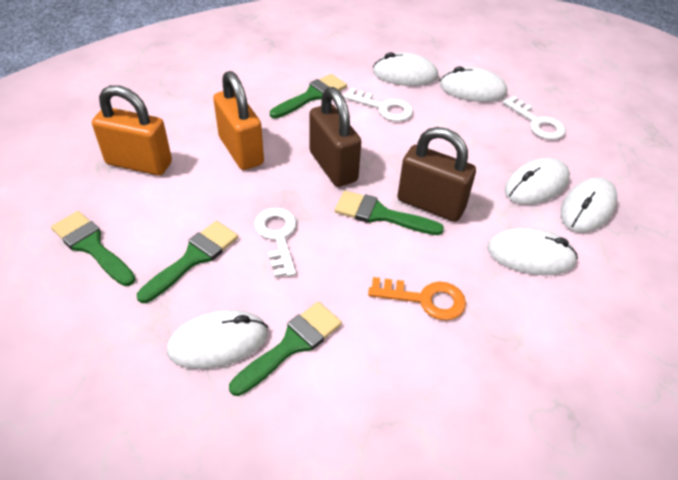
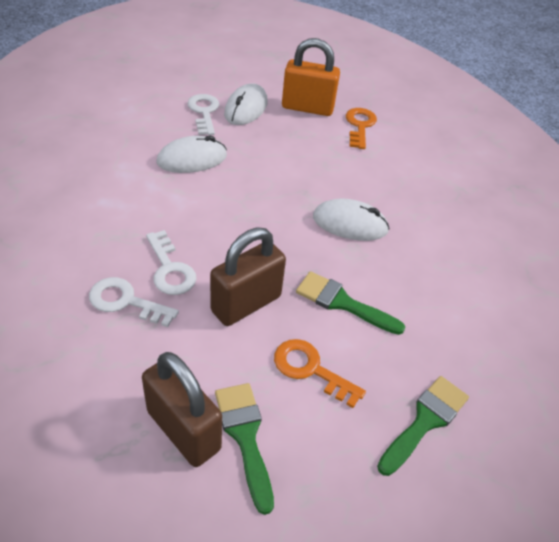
green brush: [51,211,135,286] [137,221,238,303] [229,302,342,396] [270,74,347,119] [335,190,444,235] = 5 -> [215,383,274,515] [296,271,405,335] [377,376,469,476] = 3
orange key: [368,277,466,320] = 1 -> [274,339,366,408] [346,108,377,149] = 2
orange padlock: [92,85,172,175] [213,71,264,170] = 2 -> [282,38,340,116] = 1
white mouse: [167,310,268,369] [372,52,438,86] [440,66,507,102] [487,228,578,275] [504,158,570,205] [560,177,617,233] = 6 -> [157,135,227,173] [224,83,268,125] [313,198,390,241] = 3

